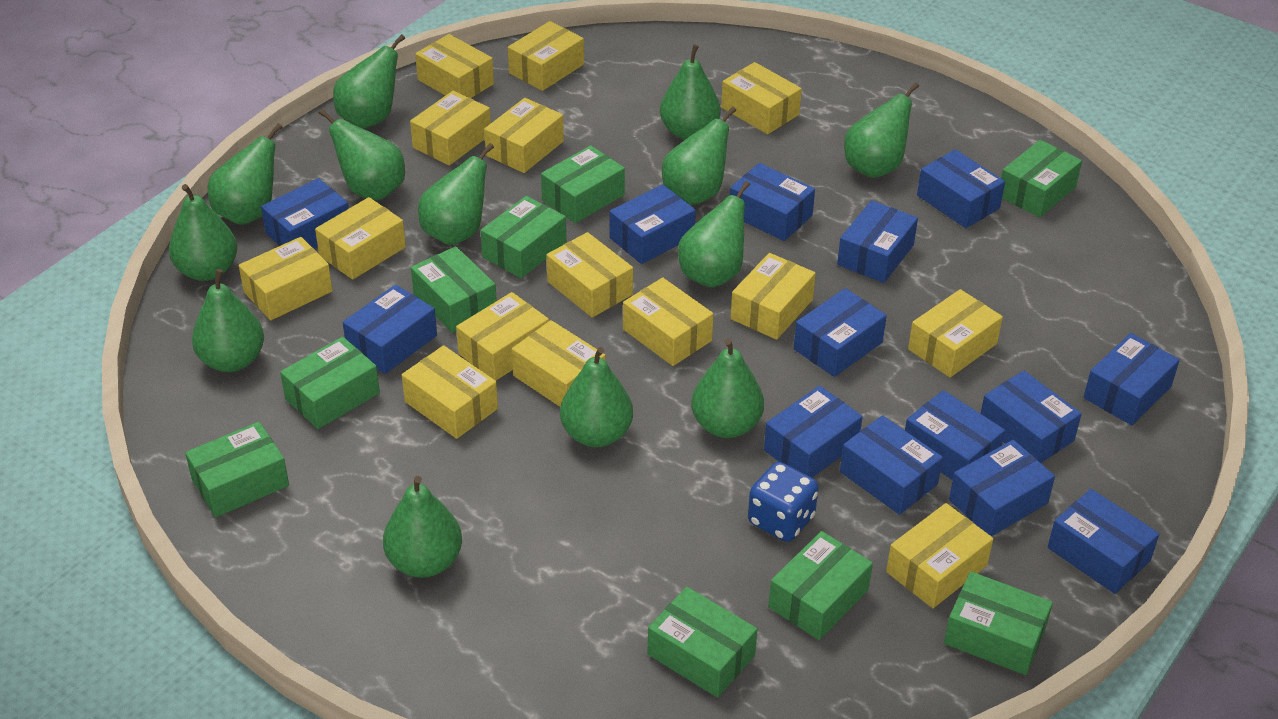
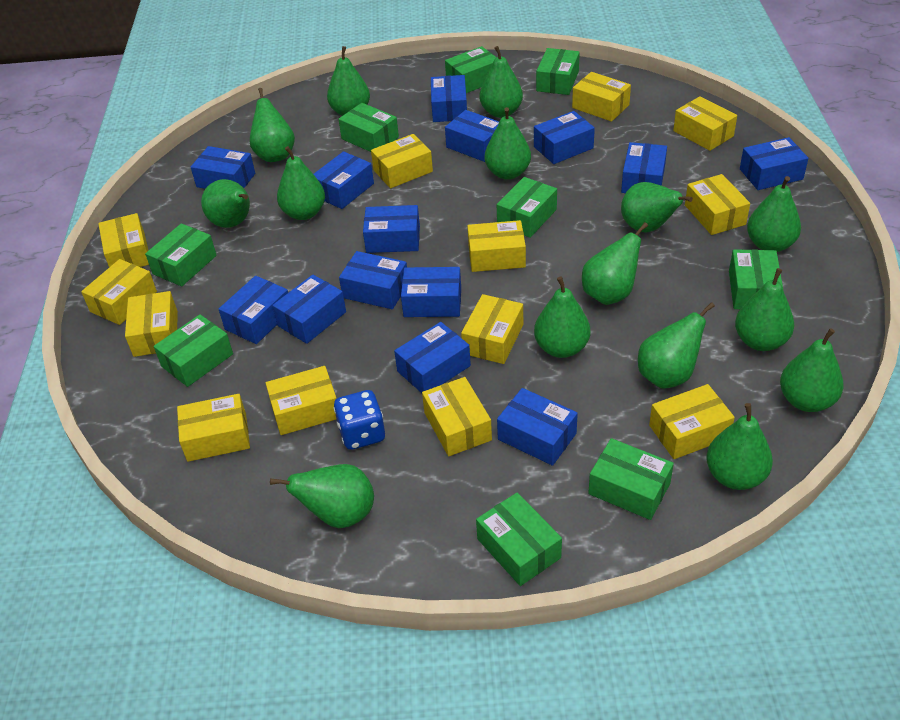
green pear: [169,184,237,281] [192,269,264,372] [207,123,282,225] [318,109,405,200] [333,34,405,128] [383,476,462,578] [418,143,494,245] [560,347,633,447] [660,45,721,140] [662,106,736,205] [678,181,750,288] [691,339,764,438] [844,82,919,178] = 13 -> [201,179,250,228] [250,88,295,162] [270,464,374,528] [277,146,325,220] [327,46,370,116] [480,46,523,118] [485,107,531,180] [534,277,590,358] [582,222,648,305] [621,182,693,232] [638,302,715,389] [706,403,773,490] [735,268,794,351] [747,176,801,252] [780,328,844,412] = 15
yellow box: [239,237,333,321] [315,197,406,280] [402,345,498,439] [410,91,491,165] [415,34,494,98] [456,292,549,381] [484,98,564,173] [508,21,584,91] [512,320,605,407] [546,232,633,318] [623,278,714,366] [721,62,802,134] [731,253,816,340] [886,503,993,608] [908,289,1003,377] = 15 -> [81,259,157,325] [98,213,149,267] [125,291,178,357] [177,394,250,462] [266,366,337,435] [371,134,433,188] [422,377,492,456] [461,294,523,364] [467,220,526,272] [572,72,631,122] [649,384,735,459] [673,96,737,151] [685,174,750,235] = 13

